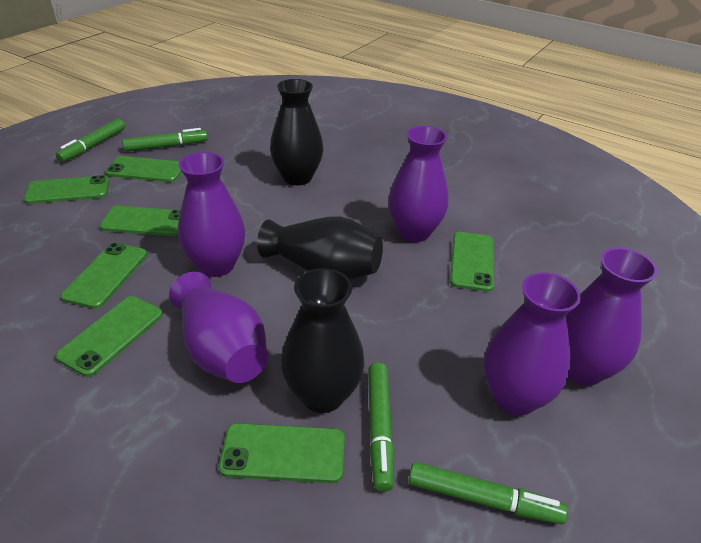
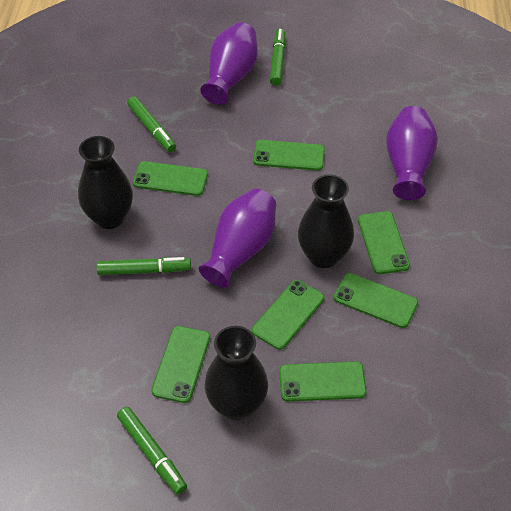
purple vase: [169,272,268,383] [178,152,245,277] [388,126,449,242] [484,273,581,416] [566,248,658,386] = 5 -> [199,189,276,288] [200,22,258,105] [386,106,438,200] = 3

